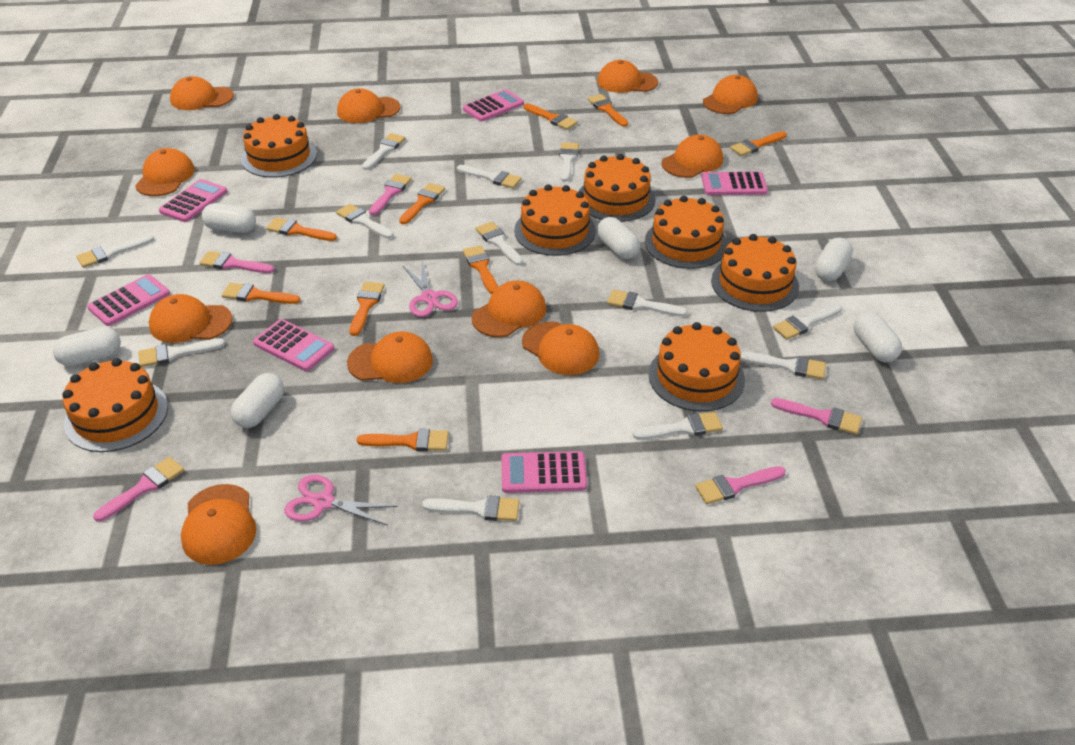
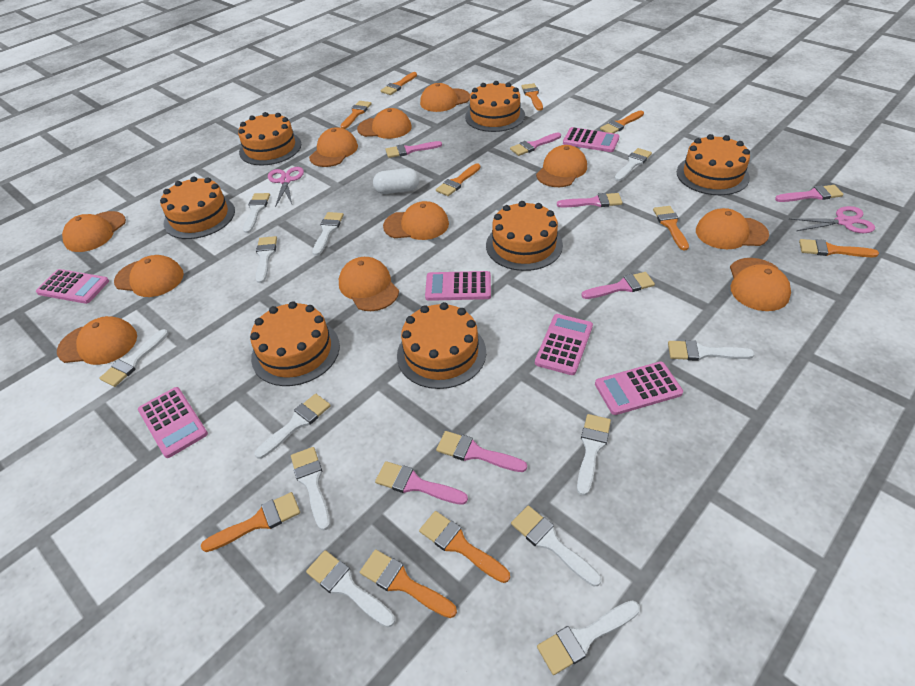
orange brush: [222,283,301,304] [266,217,337,241] [350,281,385,336] [357,429,449,451] [399,183,445,224] [463,245,498,294] [524,103,578,130] [588,94,628,127] [730,131,787,156] = 9 -> [201,492,300,552] [341,101,372,129] [360,549,457,618] [381,72,417,95] [419,511,510,583] [436,163,480,196] [521,83,543,111] [600,110,644,133] [653,206,689,251] [799,239,879,257] = 10
pink brush: [93,457,184,522] [199,251,274,273] [369,174,411,215] [695,466,786,504] [771,398,862,435] = 5 -> [375,461,468,505] [386,141,442,158] [436,431,527,472] [510,132,561,156] [557,193,622,208] [581,272,655,299] [775,185,844,202] = 7
white capsule: [53,327,121,366] [202,203,256,233] [230,373,284,428] [597,217,640,259] [815,238,853,281] [853,311,902,362] = 6 -> [373,168,419,194] = 1

